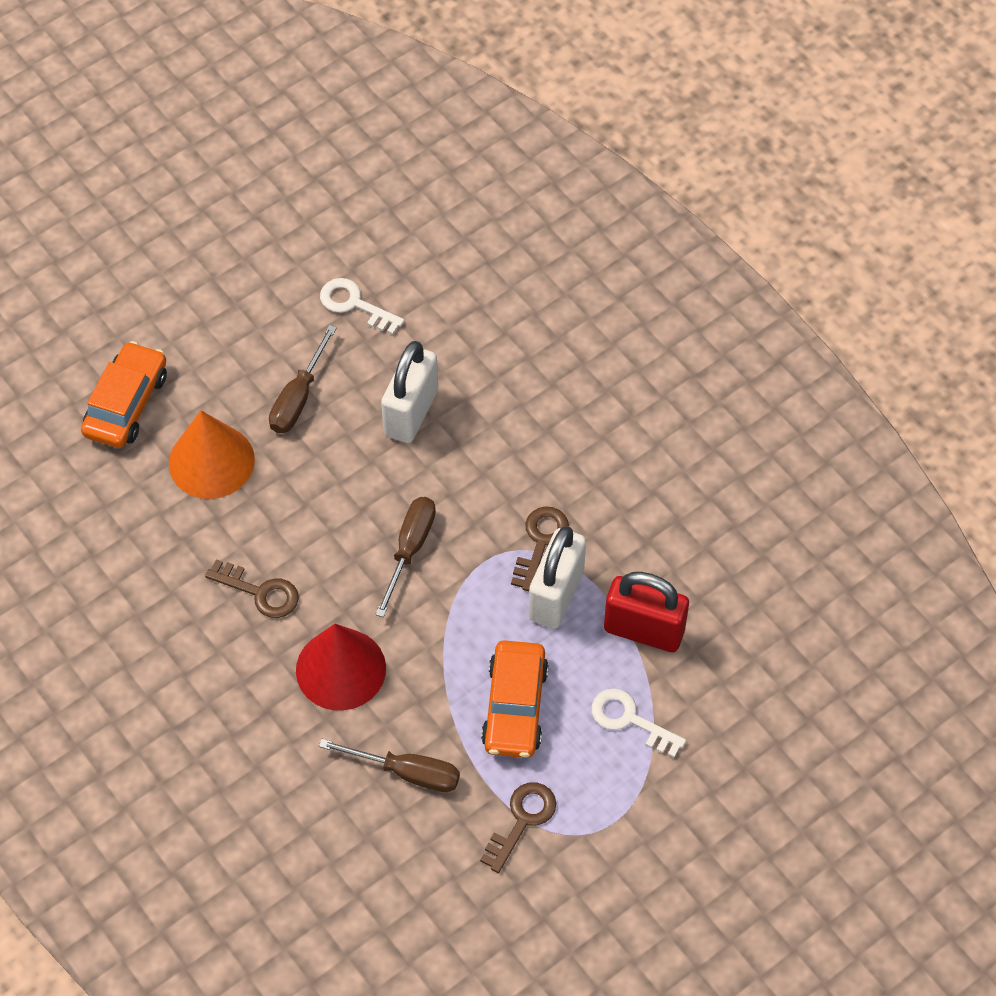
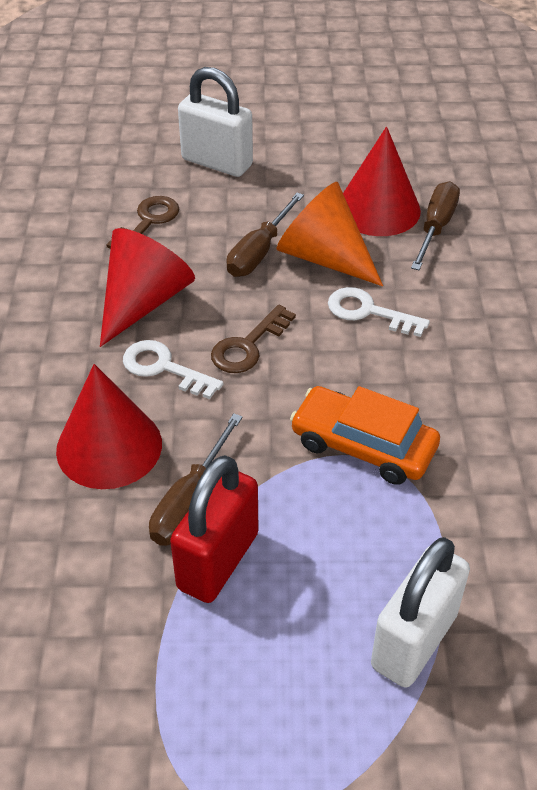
brown key: [205,559,299,618] [480,782,556,873] [511,506,569,591] = 3 -> [106,196,179,249] [211,305,296,373] = 2
orange car: [81,341,167,448] [481,640,549,758] = 2 -> [290,386,440,485] = 1
red cone: [296,624,386,711] = 1 -> [56,364,162,489] [100,228,195,347] [343,126,421,236] = 3

